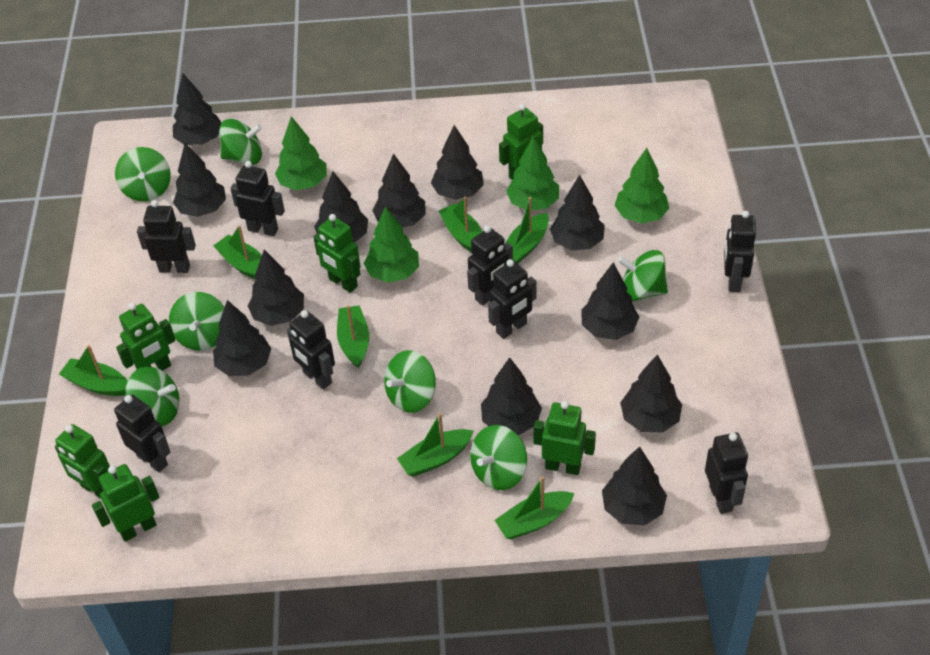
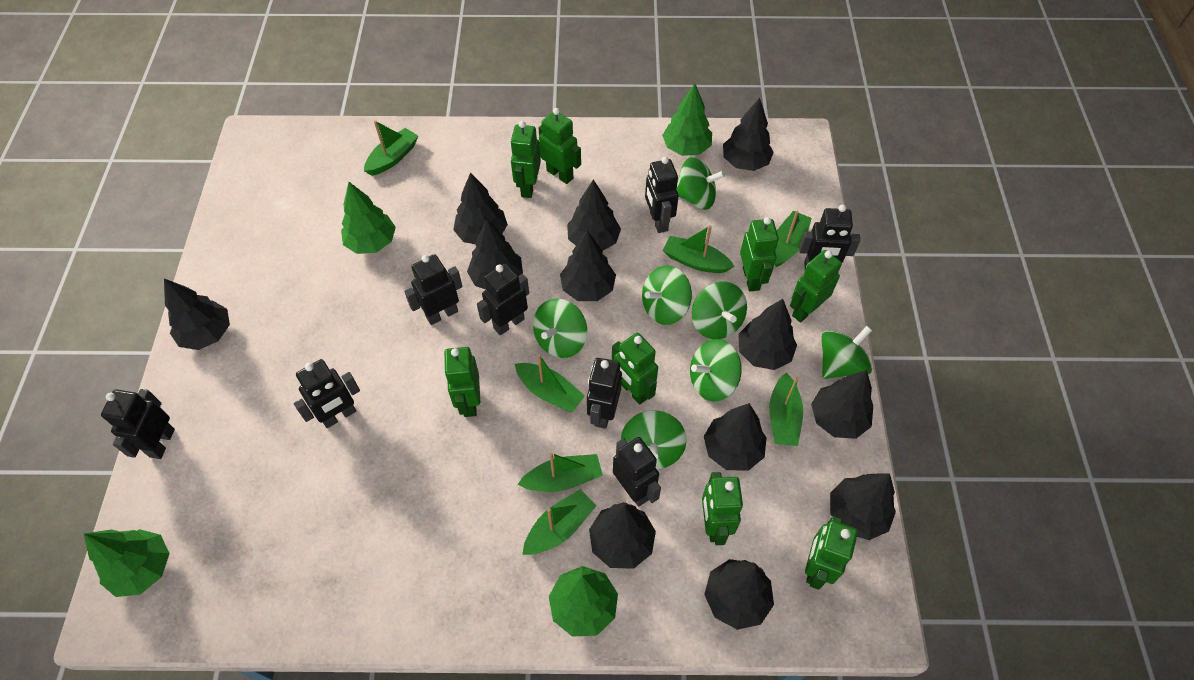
green robot: [55,424,110,499] [92,464,159,542] [116,303,176,371] [314,214,361,293] [499,104,543,180] [534,401,596,475] = 6 -> [444,347,480,417] [510,121,541,198] [539,108,581,184] [612,333,658,405] [702,472,743,545] [740,217,779,291] [790,250,842,322] [805,516,858,590] = 8

